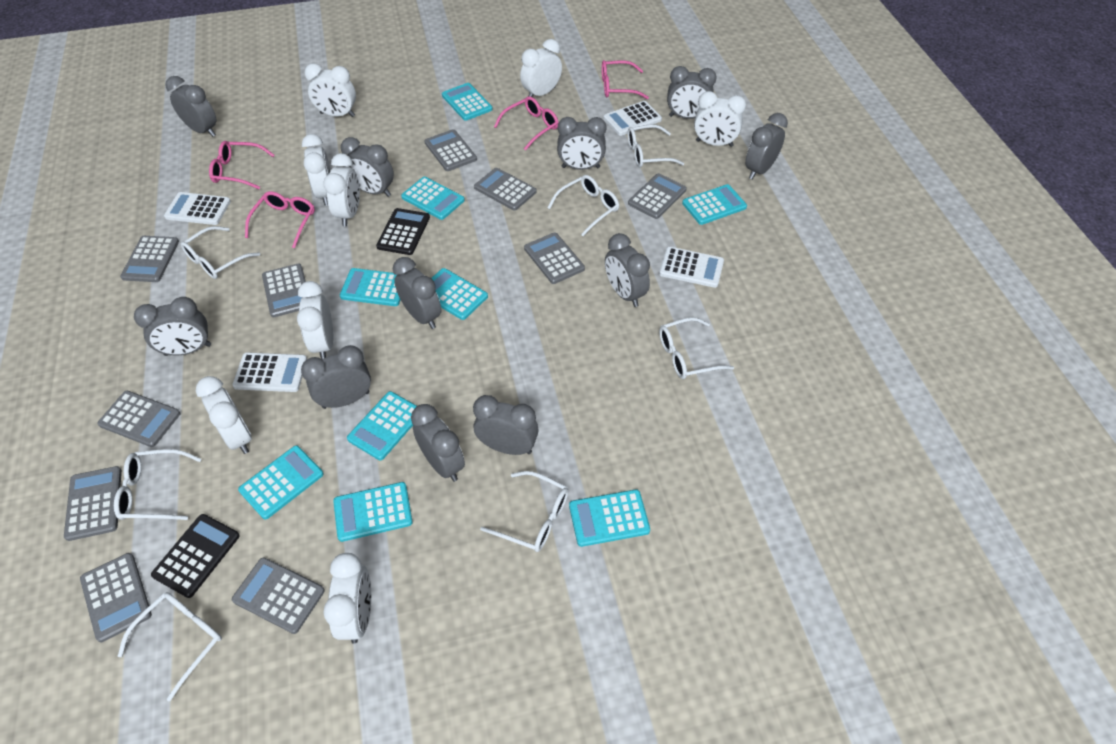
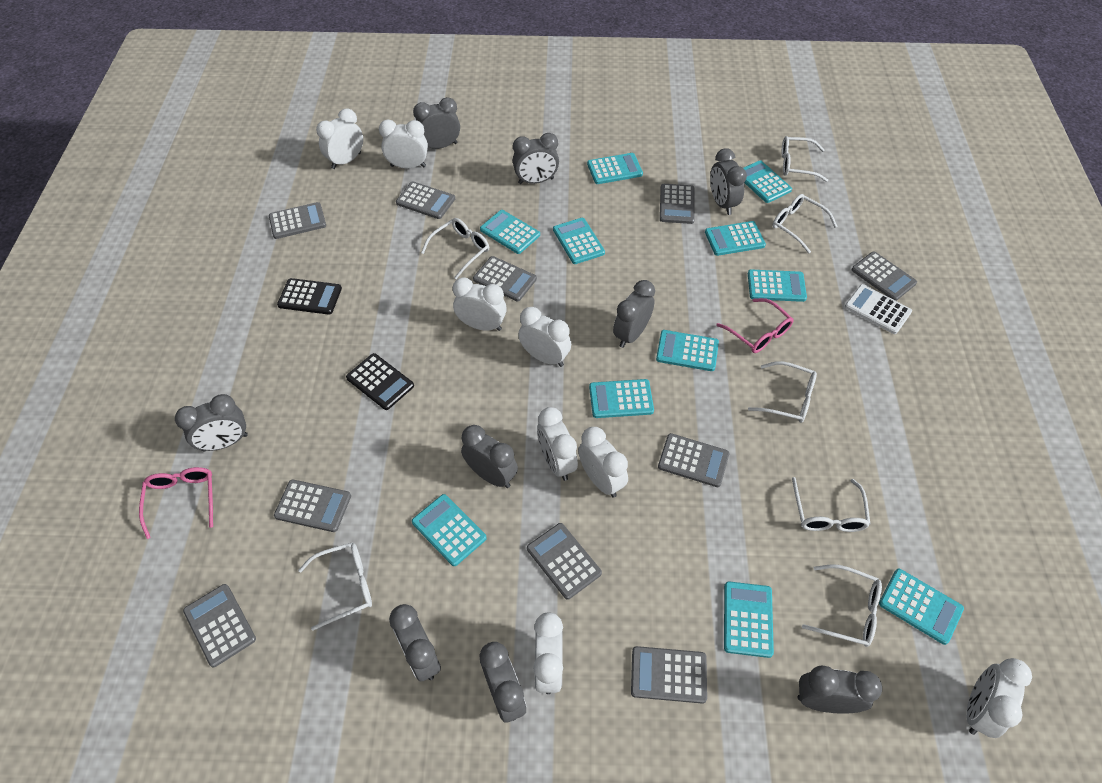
grey clock: [134,297,211,356] [165,76,217,137] [301,345,371,409] [341,137,394,197] [393,257,441,329] [411,404,465,482] [473,395,539,455] [557,117,606,170] [605,233,650,307] [667,66,717,119] [745,113,788,180] = 11 -> [175,394,248,451] [389,604,441,682] [413,97,460,149] [461,425,518,488] [479,642,527,723] [513,133,559,184] [613,280,655,348] [710,148,747,215] [798,665,882,714] = 9
pink glasses: [209,141,275,189] [245,191,315,248] [494,96,559,150] [602,60,649,99] = 4 -> [139,467,213,539] [716,298,794,353] = 2
turquoise calculator: [238,445,323,520] [333,482,413,542] [340,268,400,306] [347,391,417,460] [401,177,465,220] [431,268,488,320] [442,83,493,121] [569,489,650,547] [682,184,747,225] = 9 -> [412,494,487,566] [480,210,540,254] [553,218,605,264] [587,153,643,184] [589,379,654,418] [656,330,719,371] [705,221,766,256] [724,581,774,658] [743,160,792,203] [748,270,807,302] [879,569,964,645] = 11
white calculator: [164,192,231,225] [232,352,307,392] [604,101,662,136] [659,247,724,288] = 4 -> [845,284,912,334] = 1

